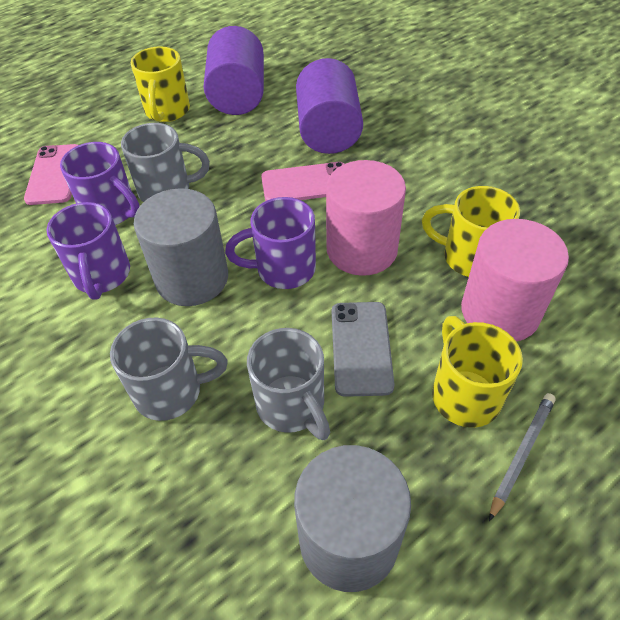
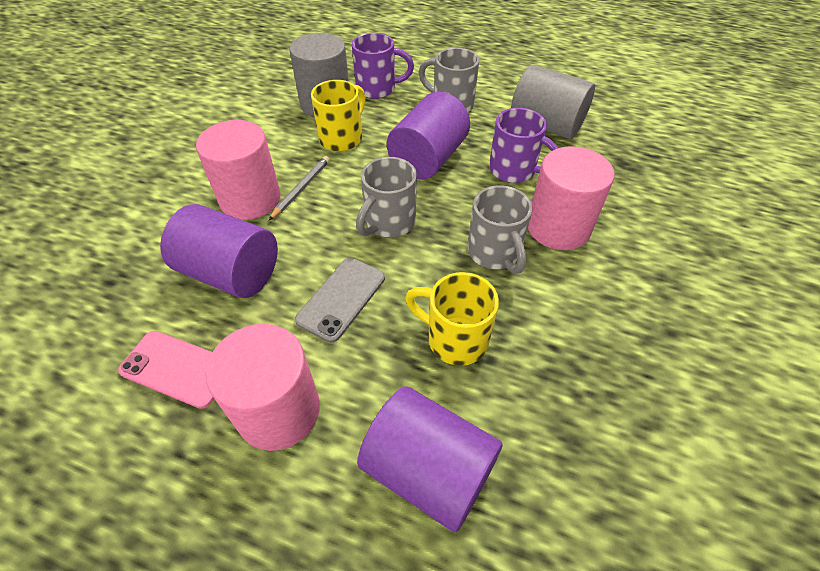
pink cylinder: [326,160,406,276] [461,219,569,342] = 2 -> [196,120,280,220] [206,324,320,451] [528,146,615,250] = 3
pink phone: [24,144,78,205] [261,162,344,201] = 2 -> [118,331,214,409] = 1
purple cylinder: [204,26,264,115] [296,58,363,154] = 2 -> [160,204,278,298] [357,386,503,532] [387,92,470,179] = 3
purple mug: [46,202,130,300] [60,142,140,225] [225,197,316,289] = 3 -> [352,33,414,99] [489,108,558,183] = 2
yellow mug: [131,46,190,122] [422,186,520,277] [432,316,523,428] = 3 -> [311,80,365,152] [405,272,499,366] = 2

